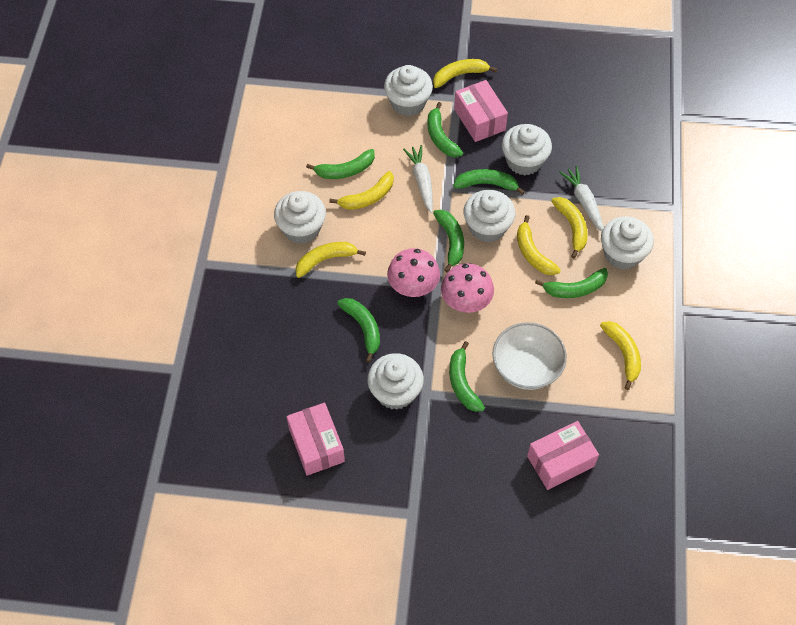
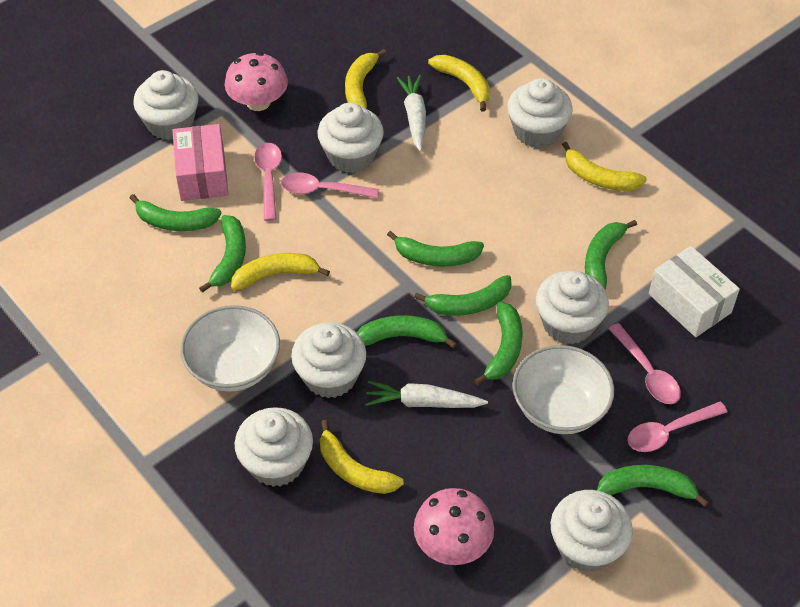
green banana: [306,149,375,179] [337,298,380,363] [427,102,463,157] [433,210,464,273] [449,341,485,412] [453,169,525,195] [535,268,608,298] = 7 -> [130,194,222,231] [199,215,246,293] [357,315,457,348] [387,231,484,267] [414,275,512,316] [474,302,523,385] [585,220,637,290] [597,465,709,507] = 8
pink box: [286,403,345,476] [454,80,508,142] [527,421,599,490] = 3 -> [172,124,228,201] = 1
pink spoon: none = 0 -> [254,143,282,221] [281,173,379,198] [608,323,681,404] [628,402,728,452] = 4
white bowl: [492,322,567,390] = 1 -> [181,305,280,392] [513,345,614,434] = 2
white box: none = 0 -> [649,246,740,337] = 1
white cupcake: [274,191,326,244] [367,353,424,410] [384,65,433,116] [464,190,515,243] [502,124,552,176] [601,216,654,270] = 6 -> [133,70,198,140] [234,407,313,487] [291,322,366,398] [317,103,384,173] [507,78,573,148] [536,271,609,344] [551,490,633,573] = 7
yellow banana: [295,242,366,278] [329,171,394,210] [433,59,497,88] [517,215,561,275] [551,197,588,258] [600,321,641,390] = 6 -> [231,253,330,291] [320,420,404,494] [345,49,387,109] [428,55,490,111] [562,142,647,191] = 5

